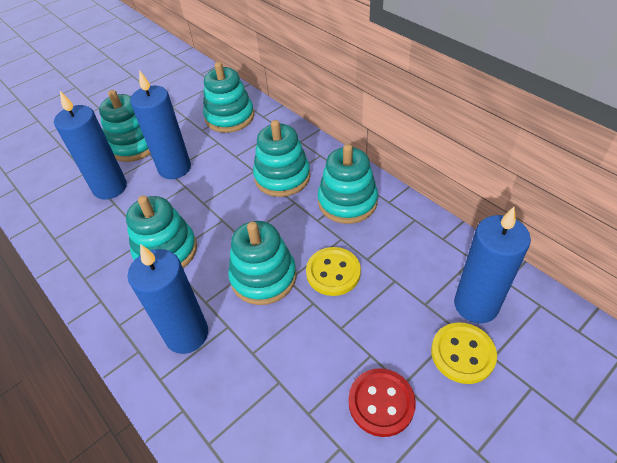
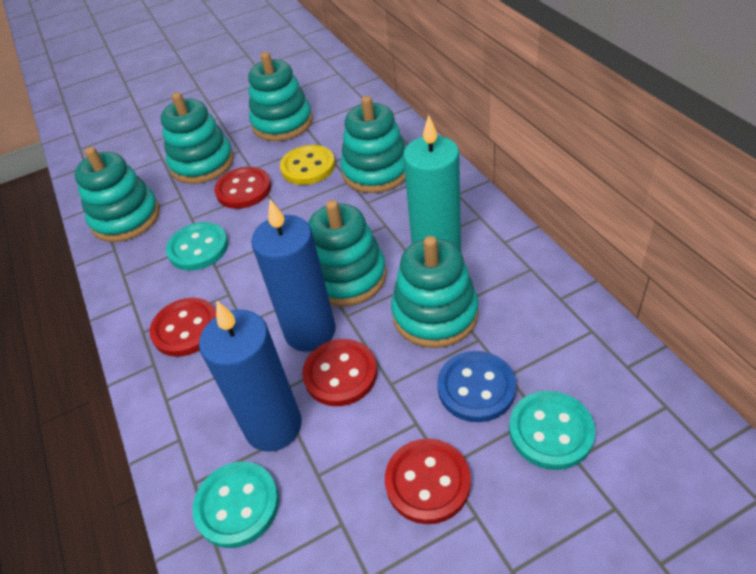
blue button: none = 0 -> [437,351,516,422] = 1
blue candle: [54,91,127,199] [128,244,208,354] [130,70,191,179] [454,207,531,324] = 4 -> [199,301,302,452] [251,199,336,352] = 2
red button: [349,368,416,437] = 1 -> [150,298,216,357] [214,167,271,209] [302,339,377,406] [385,439,471,524] = 4
turquoise button: none = 0 -> [166,222,228,271] [193,462,279,548] [509,391,595,470] = 3
turquoise candle: none = 0 -> [403,115,461,252] = 1
yellow button: [306,247,361,296] [431,323,497,384] = 2 -> [280,145,335,185] = 1

